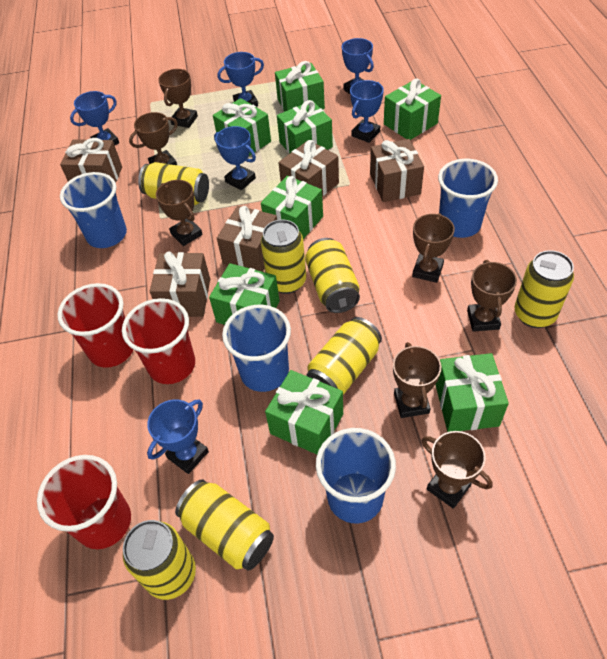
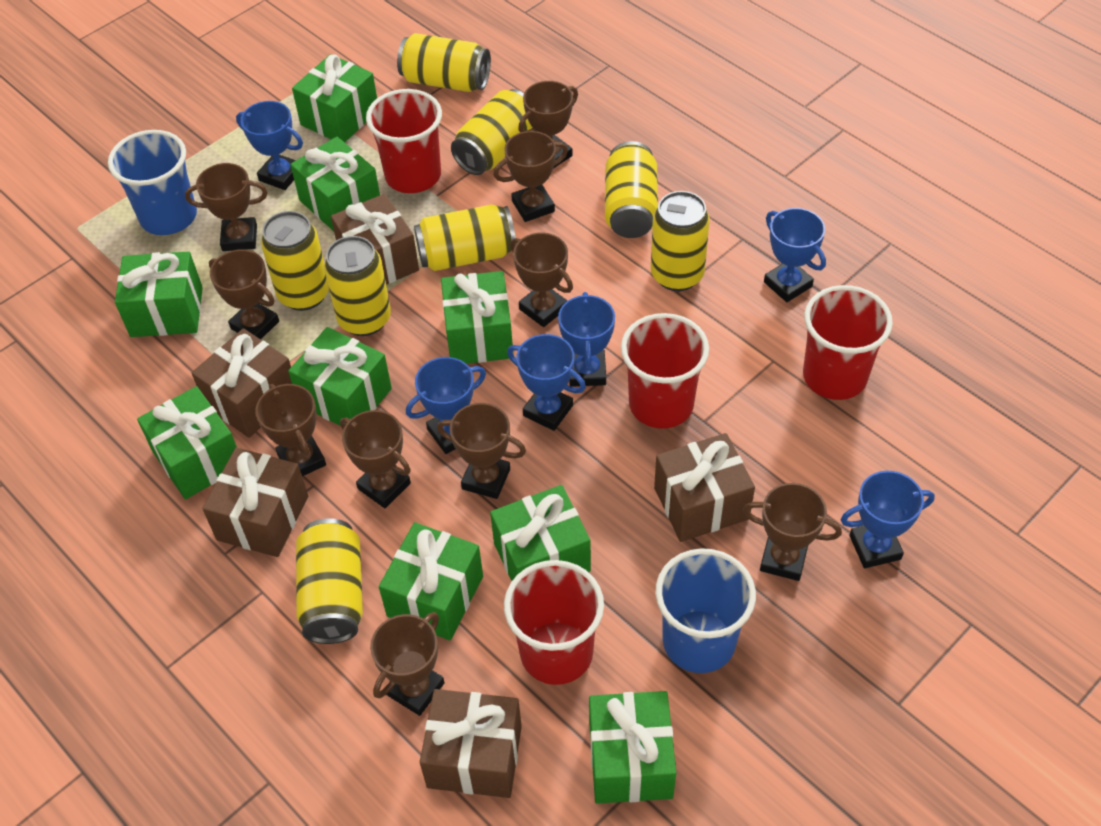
blue cup: [60,172,127,248] [222,305,291,392] [316,428,396,523] [438,159,498,238] = 4 -> [108,130,197,235] [655,548,756,673] = 2
brown trophy: [129,112,178,165] [156,180,203,246] [158,69,198,128] [393,342,441,418] [412,213,455,283] [422,431,493,509] [467,260,517,332] = 7 -> [185,163,268,251] [209,249,279,339] [255,384,326,476] [340,410,411,508] [370,612,445,716] [437,403,526,499] [494,131,568,222] [510,232,573,327] [518,81,578,168] [743,483,842,581] = 10
green gift: [209,263,280,325] [213,98,271,157] [261,176,323,239] [265,370,343,454] [275,61,325,112] [277,100,333,153] [384,78,441,140] [435,353,509,432] = 8 -> [115,251,203,337] [137,386,237,499] [288,327,392,426] [290,137,380,231] [292,54,377,142] [379,522,483,640] [441,271,513,364] [490,485,591,581] [589,691,676,804] = 9
red cup: [37,455,131,549] [57,283,134,368] [122,298,195,384] = 3 -> [366,89,442,193] [504,560,604,685] [621,313,709,429] [803,285,893,400] = 4
yellow can: [123,520,196,600] [138,162,209,205] [175,479,274,571] [261,220,306,294] [305,238,360,313] [306,317,382,394] [514,250,574,328] = 7 -> [261,211,329,311] [296,518,363,644] [324,236,391,336] [397,33,491,92] [414,204,516,271] [451,89,532,175] [605,141,658,238] [651,191,710,291] = 8

